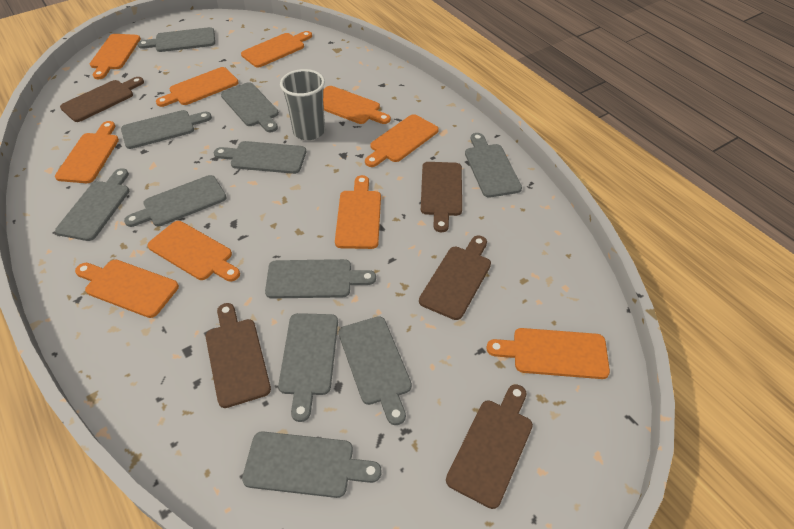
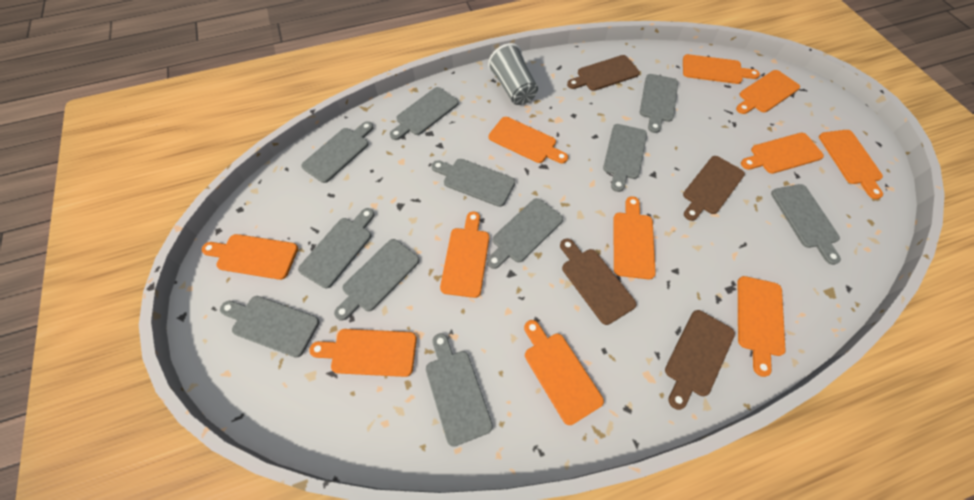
brown cutting board: [60,77,144,122] [206,303,271,408] [419,235,491,320] [421,162,462,232] [446,384,533,509] = 5 -> [560,238,637,325] [567,55,640,91] [665,310,735,410] [683,156,745,221] = 4
orange cutting board: [55,121,119,183] [75,260,179,318] [90,34,141,79] [148,221,240,281] [156,67,239,107] [241,31,312,68] [323,86,391,124] [335,175,381,249] [365,114,439,167] [486,328,610,379] = 10 -> [201,234,298,280] [309,329,417,377] [440,211,489,298] [489,117,568,163] [524,320,604,425] [613,196,656,279] [683,54,760,84] [736,70,800,114] [738,276,786,377] [741,133,824,174] [819,130,883,199] = 11

